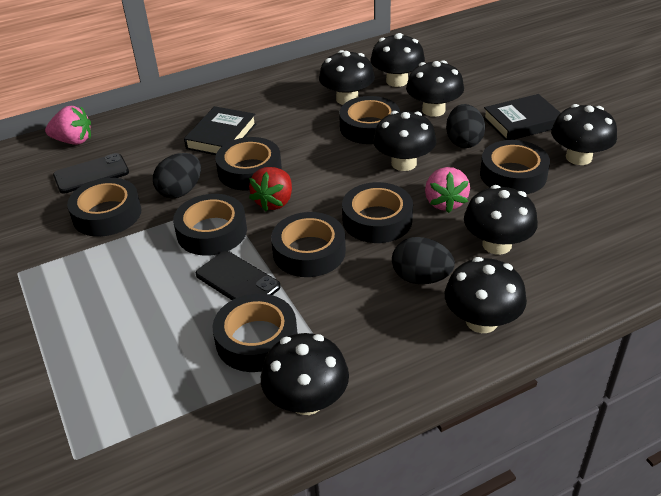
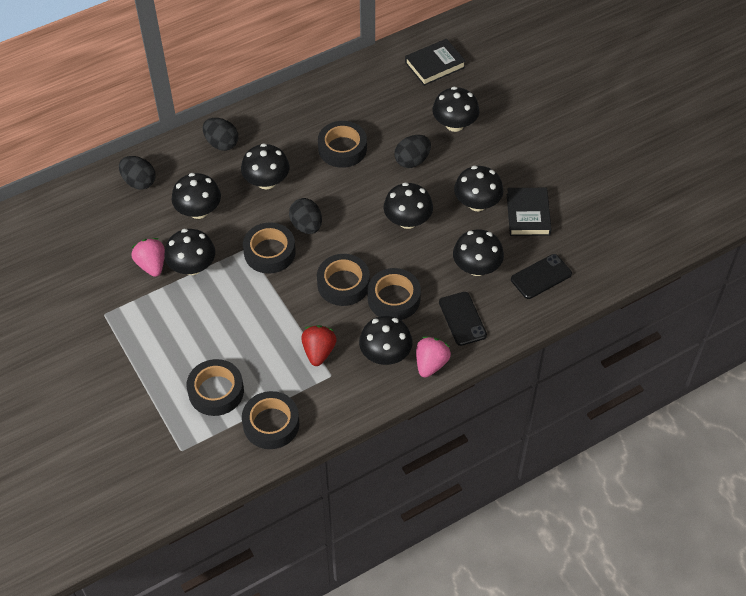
black egg: [153,153,201,198] [392,237,455,284] [446,104,485,148] = 3 -> [119,156,156,190] [203,118,238,151] [289,198,322,234] [394,135,431,168] = 4
black tape: [67,178,141,237] [173,194,247,256] [212,293,298,372] [215,137,282,191] [271,212,346,277] [339,96,400,144] [342,182,413,243] [480,140,550,194] = 8 -> [187,359,244,416] [242,391,299,449] [243,222,296,274] [317,254,370,306] [318,121,367,168] [368,268,421,320] = 6

